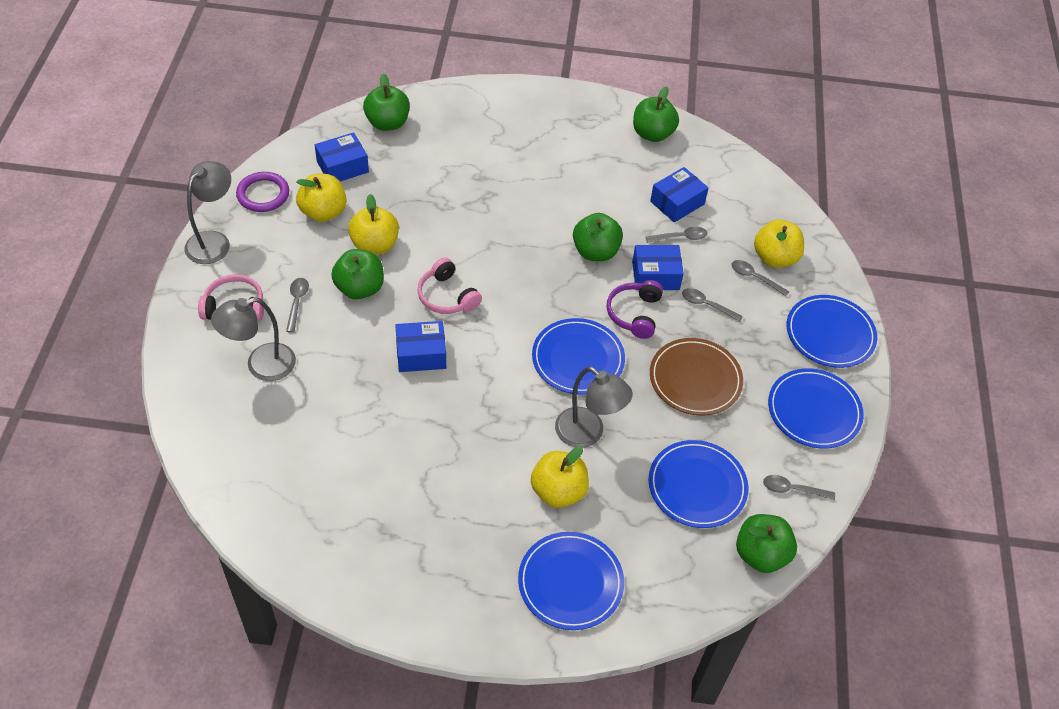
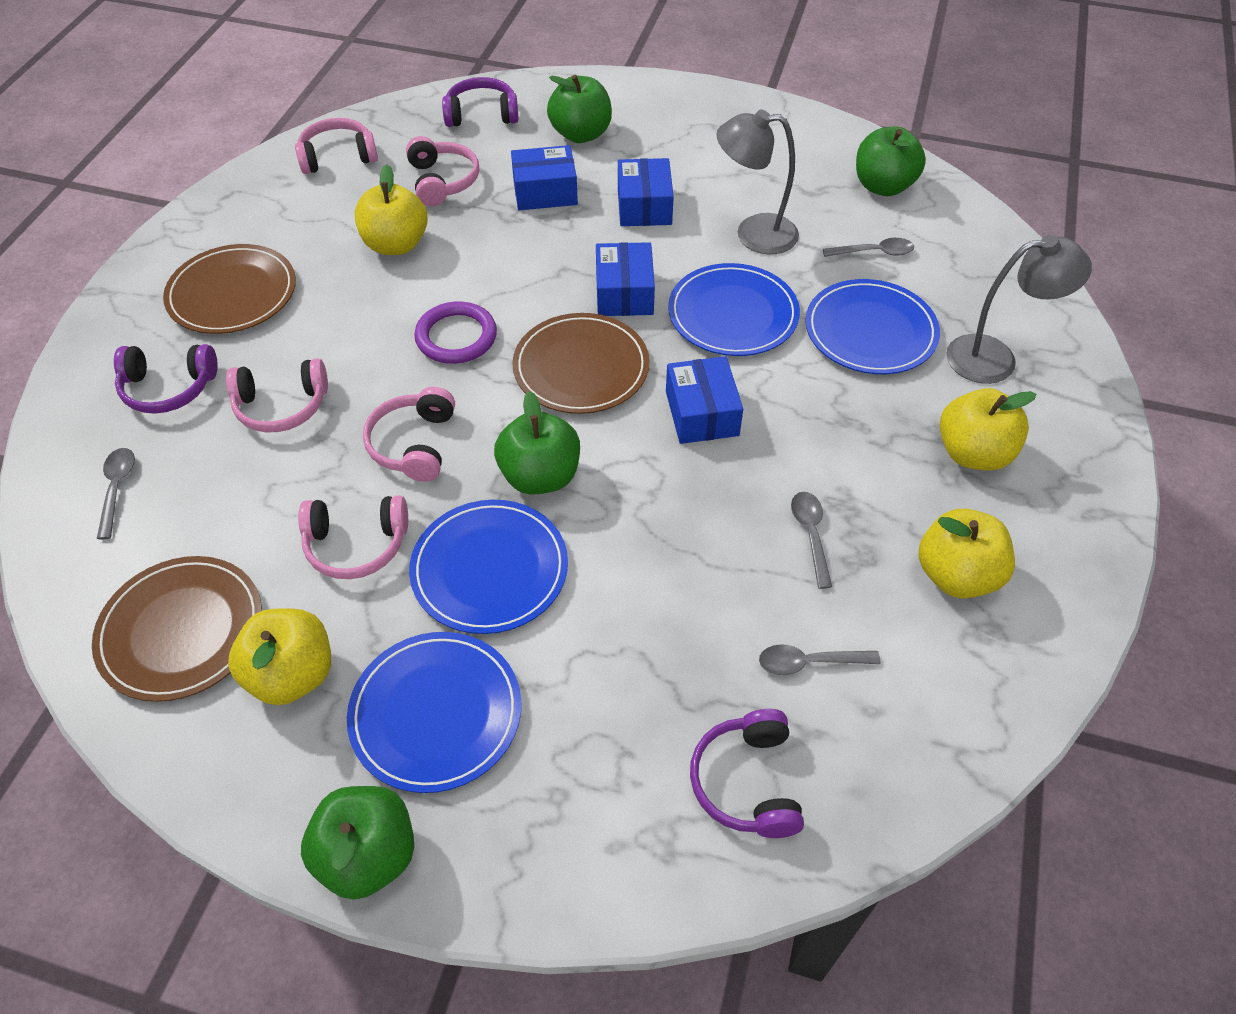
blue plate: [518,532,624,630] [532,318,625,395] [648,440,749,528] [768,368,864,449] [787,295,877,368] = 5 -> [347,632,521,793] [409,500,568,634] [668,263,800,356] [805,279,940,374] = 4
brown plate: [650,338,743,416] = 1 -> [92,556,262,702] [163,244,296,334] [512,313,649,414] = 3
green apple: [331,249,384,299] [363,73,410,131] [573,213,623,261] [633,87,679,142] [736,514,797,573] = 5 -> [301,786,414,900] [494,391,580,495] [547,75,612,143] [856,127,926,196] = 4
grey lamp: [185,161,231,264] [211,297,296,381] [555,367,633,448] = 3 -> [717,110,799,254] [946,235,1092,384] = 2
grey spoon: [286,278,309,333] [645,226,707,243] [682,288,743,322] [731,260,789,296] [763,475,835,500] = 5 -> [97,448,135,540] [759,644,881,675] [791,492,832,589] [823,238,914,257] = 4
pink headphones: [198,274,264,321] [417,258,482,314] = 2 -> [226,358,328,432] [295,118,378,174] [298,496,408,579] [363,387,455,482] [406,136,479,206] = 5
purple headphones: [607,280,663,339] = 1 -> [114,344,218,414] [442,77,519,127] [690,709,804,838] = 3

